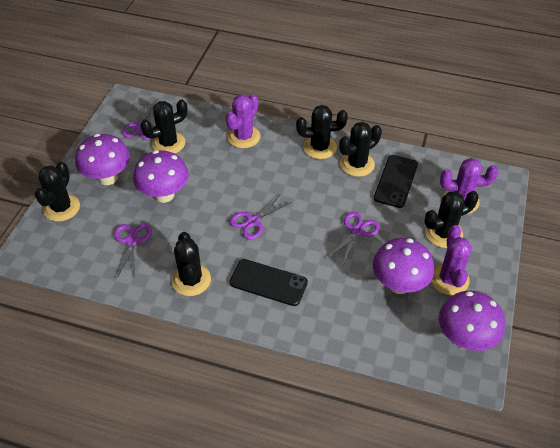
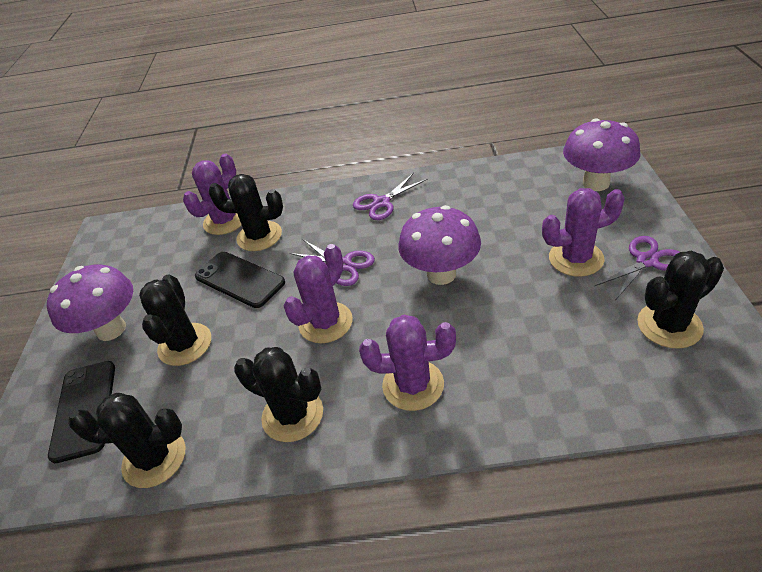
black cactus: [35,162,80,222] [140,99,188,154] [172,232,211,296] [296,105,348,159] [339,122,382,177] [424,191,479,248] = 6 -> [68,393,186,488] [139,274,211,366] [209,174,283,251] [234,347,323,442] [637,251,724,349] = 5
purple cactus: [226,94,261,148] [431,225,472,295] [440,158,499,214] = 3 -> [183,154,242,235] [283,244,353,343] [359,315,456,411] [542,188,625,277] = 4
purple mushroom: [75,134,130,185] [133,150,189,203] [373,238,434,294] [439,291,505,351] = 4 -> [47,264,133,341] [399,205,481,285] [563,118,640,191] = 3
purple scissors: [114,224,152,278] [122,100,158,139] [229,194,292,239] [328,212,380,265] = 4 -> [290,240,375,286] [353,173,427,220] [594,236,679,299] = 3

